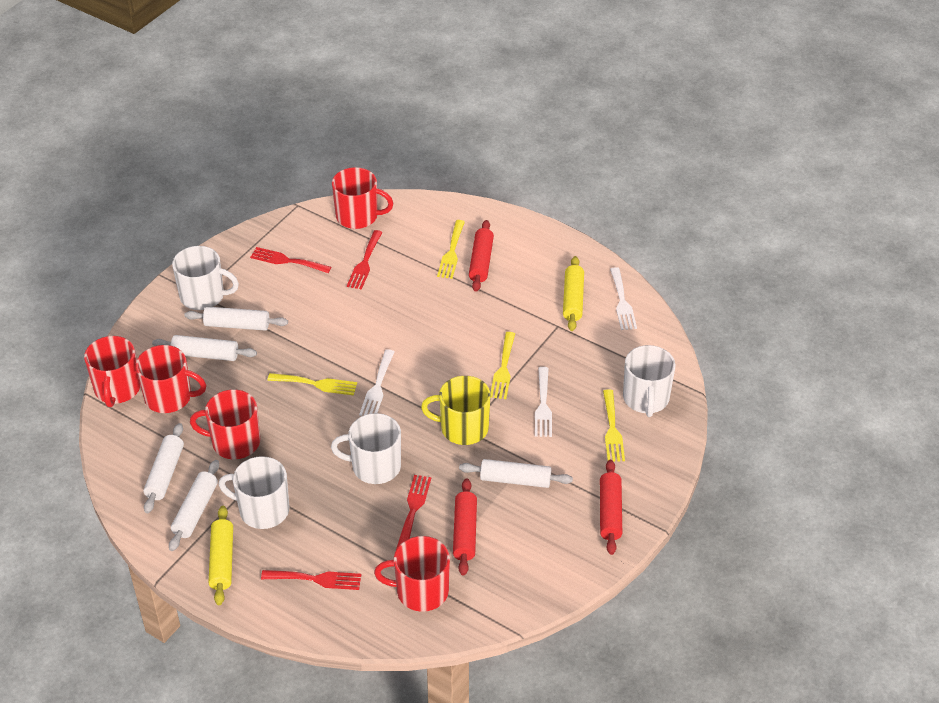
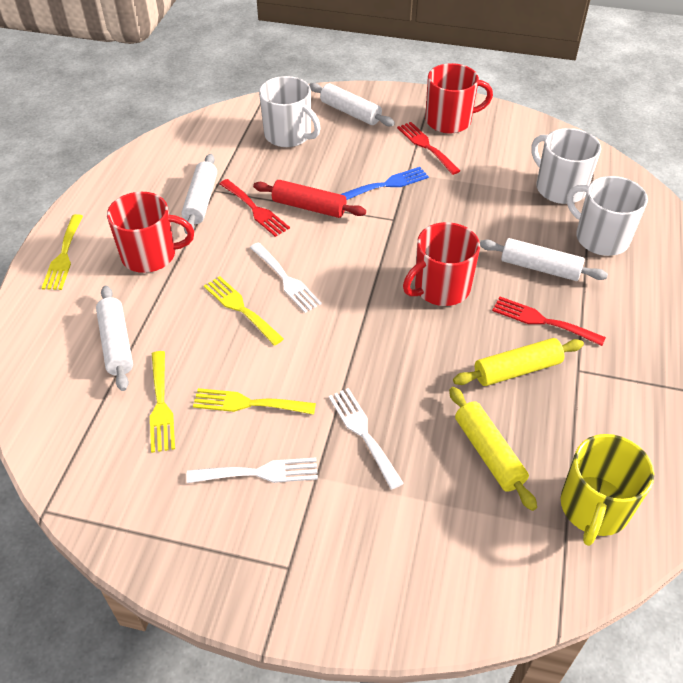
blue fork: none = 0 -> [341,167,429,200] = 1
red fork: [250,247,331,273] [261,570,361,590] [347,230,383,290] [396,475,431,550] = 4 -> [219,179,290,237] [397,122,460,175] [492,297,606,346] = 3
red mug: [84,336,140,407] [136,345,206,413] [190,390,260,459] [332,167,394,229] [374,536,450,612] = 5 -> [107,192,194,273] [403,222,480,306] [425,63,493,133] = 3
red rolling pin: [453,478,477,576] [469,220,494,292] [600,460,622,555] = 3 -> [253,180,366,218] = 1
white mug: [172,246,239,310] [219,456,289,529] [331,413,401,484] [623,345,675,417] = 4 -> [259,76,321,147] [531,128,601,204] [567,176,648,256] = 3
white rolling pin: [144,423,184,513] [152,335,257,361] [169,460,219,551] [184,307,288,331] [459,459,573,488] = 5 -> [96,285,133,391] [181,154,217,234] [309,83,395,126] [480,238,608,281] = 4

